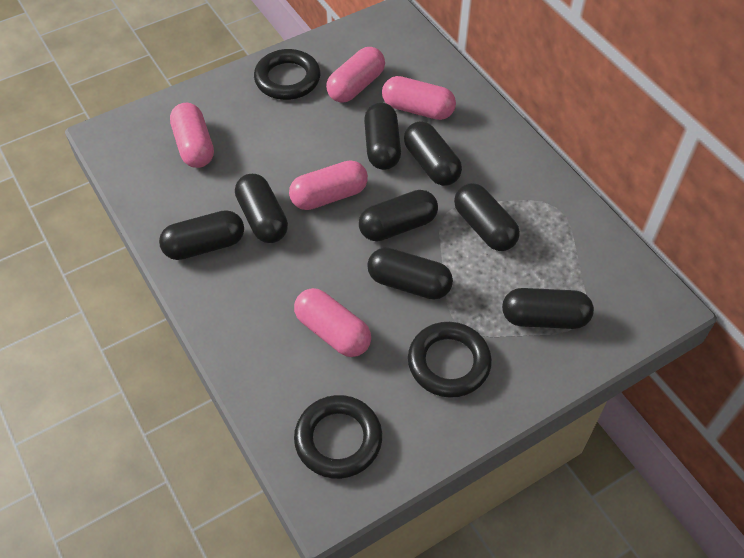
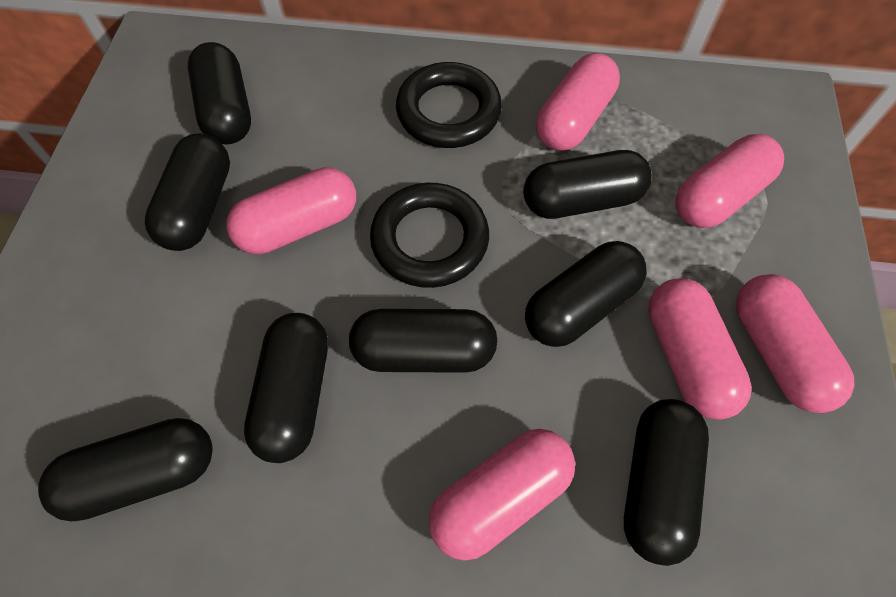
black ring: [254,49,320,100] [294,395,382,479] [408,322,492,398] = 3 -> [370,183,489,288] [396,62,502,148] = 2
pink capsule: [170,103,214,168] [289,160,368,210] [294,288,371,357] [326,47,385,103] [382,76,456,120] = 5 -> [226,167,356,255] [429,429,575,561] [536,53,620,151] [648,278,751,420] [675,134,784,228] [736,274,855,413] = 6

